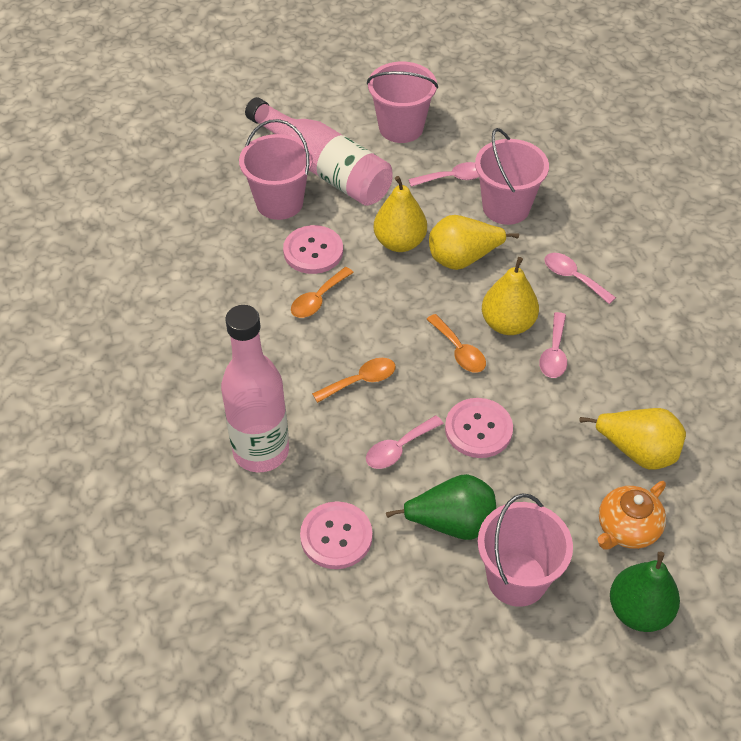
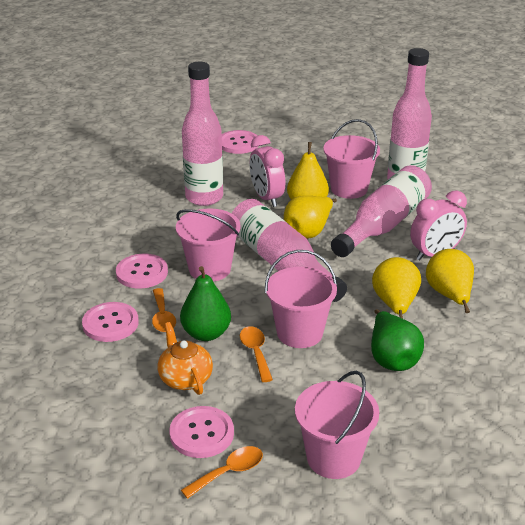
pink bottle: [221,305,289,472] [245,97,393,206] = 2 -> [182,62,223,206] [232,199,347,302] [331,165,432,257] [387,48,432,179] = 4
pink button: [283,225,343,274] [300,501,372,569] [445,398,513,458] = 3 -> [82,302,139,342] [116,254,168,289] [169,406,234,458] [222,130,259,154] = 4
pink clock: none = 0 -> [250,135,285,207] [410,191,467,261] = 2
pink spoon: [366,415,444,469] [409,162,479,187] [539,312,567,378] [545,253,616,304] = 4 -> none = 0

